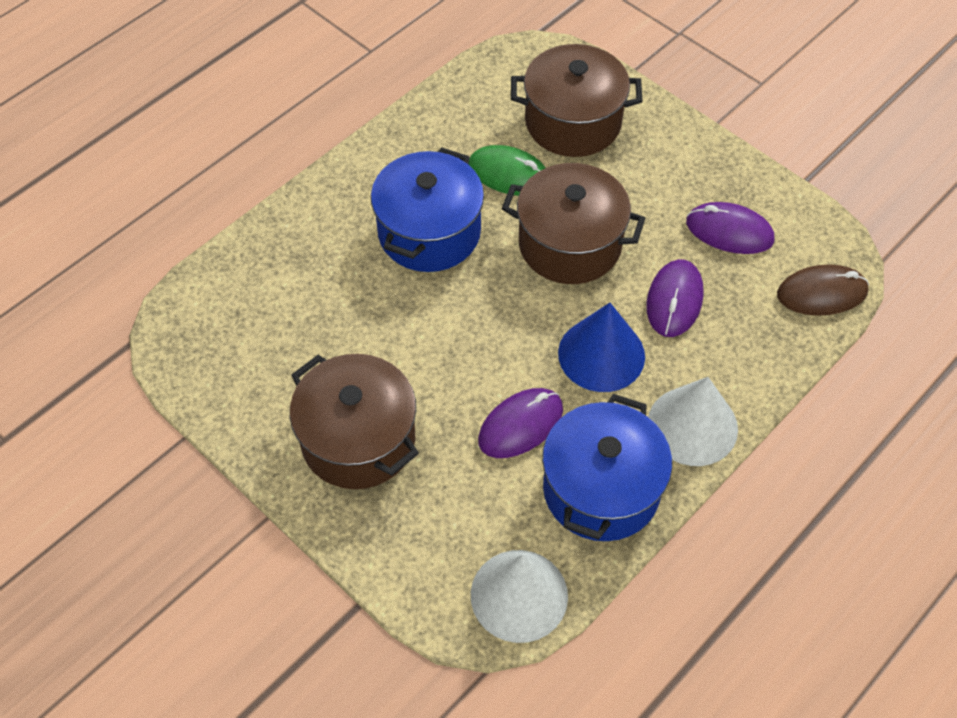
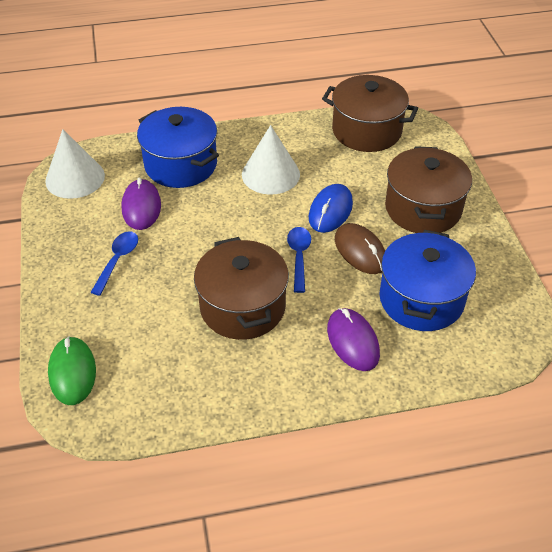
blue cone: [558,303,645,392] = 1 -> none = 0
blue mouse: none = 0 -> [309,184,353,233] = 1
blue spoon: none = 0 -> [90,231,138,296] [287,227,311,293] = 2
purple mouse: [478,388,563,458] [646,259,704,337] [686,202,774,254] = 3 -> [121,178,161,230] [327,308,380,371] = 2

